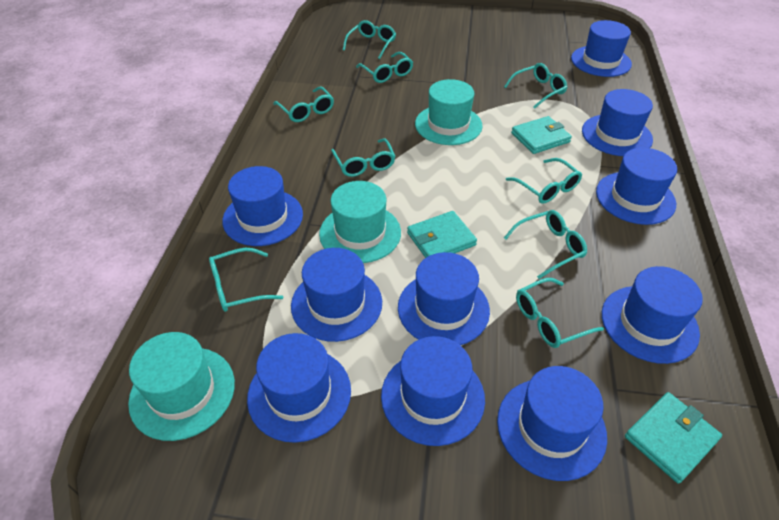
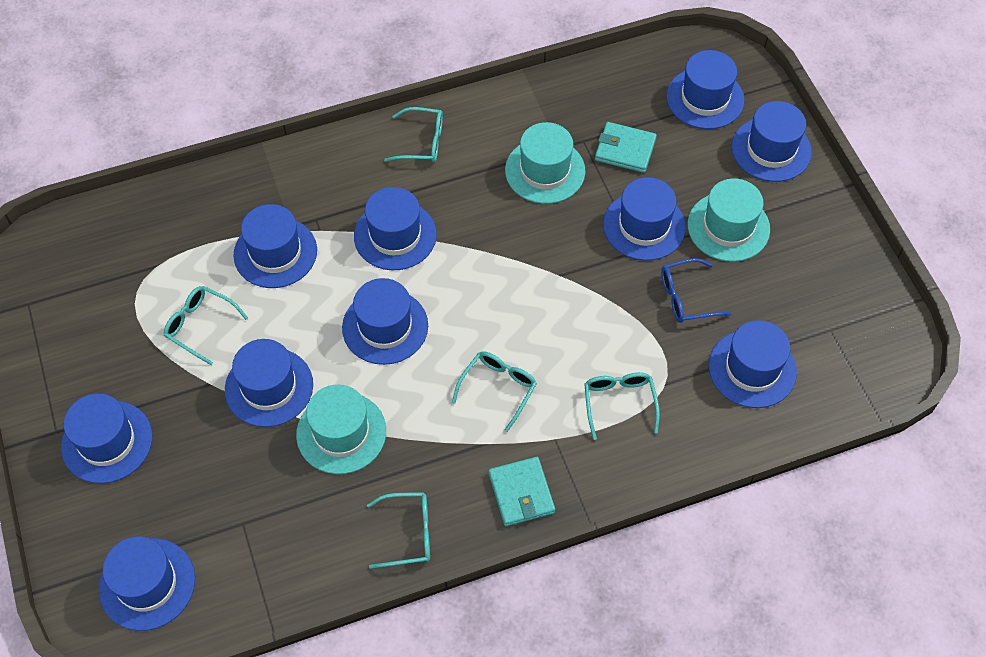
blue glasses: none = 0 -> [661,258,731,323] = 1
turquoise glasses: [209,248,283,312] [273,87,334,122] [331,138,395,177] [343,20,396,59] [356,52,413,83] [504,63,567,109] [504,210,587,279] [506,158,582,204] [516,278,604,348] = 9 -> [164,286,248,365] [367,492,430,569] [384,107,443,162] [452,352,537,432] [584,372,660,440] = 5
turquoise wallet: [407,211,477,258] [511,116,572,154] [625,392,722,484] = 3 -> [489,457,555,526] [595,122,657,173] = 2

